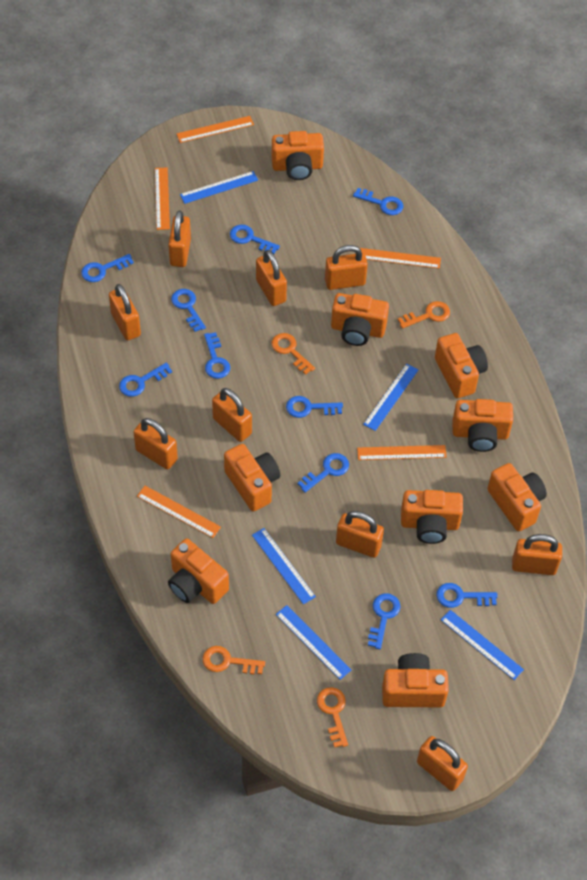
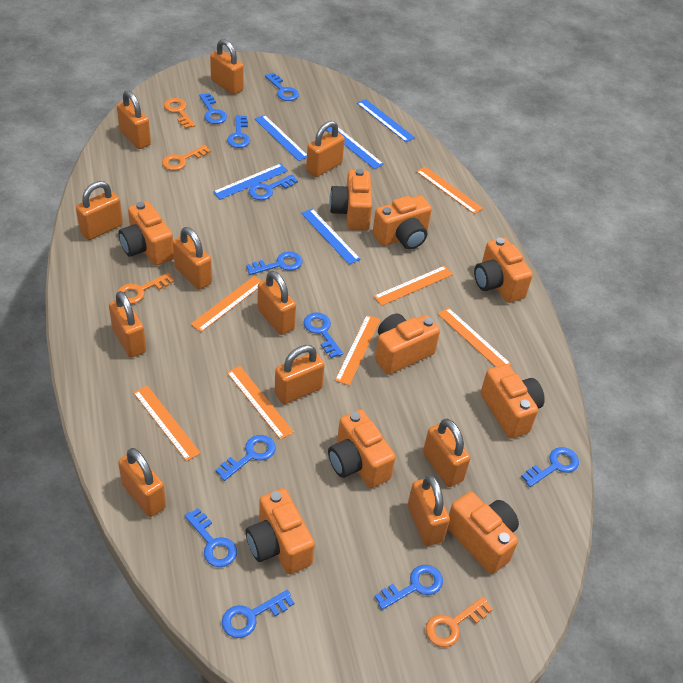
blue key: [81,254,134,282] [119,362,172,397] [171,289,206,332] [204,332,230,379] [230,225,280,254] [286,396,343,418] [297,453,349,493] [353,188,403,215] [368,593,401,649] [436,583,498,608] = 10 -> [185,508,237,567] [199,93,227,124] [215,435,276,481] [222,590,294,638] [227,115,250,148] [246,251,303,275] [249,174,298,200] [265,73,299,101] [303,313,343,358] [374,565,443,610] [521,447,579,487] = 11
orange padlock: [109,284,141,340] [133,418,178,469] [168,211,191,267] [212,388,252,442] [256,250,287,306] [325,245,368,290] [336,511,384,558] [417,736,468,791] [512,534,562,575] = 9 -> [76,181,123,240] [109,291,146,358] [117,90,151,149] [118,448,166,517] [173,227,212,290] [210,39,244,95] [257,271,296,335] [274,345,325,404] [306,121,345,177] [408,475,450,546] [423,419,471,487] = 11
orange ruler: [137,486,221,538] [155,168,170,230] [176,116,254,143] [357,445,447,460] [360,248,441,269] = 5 -> [133,386,201,461] [190,276,262,332] [227,366,294,440] [335,315,381,386] [373,266,453,306] [416,166,483,214] [438,308,511,367] = 7

